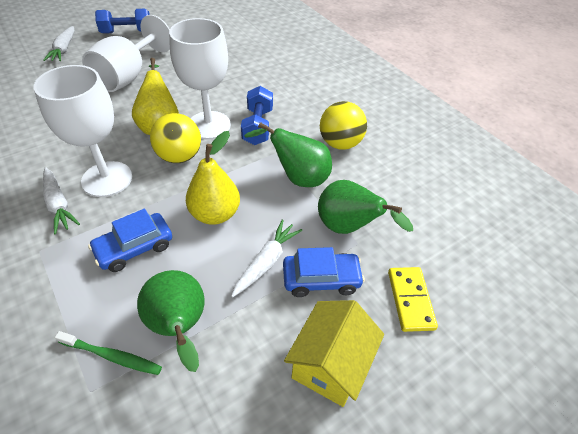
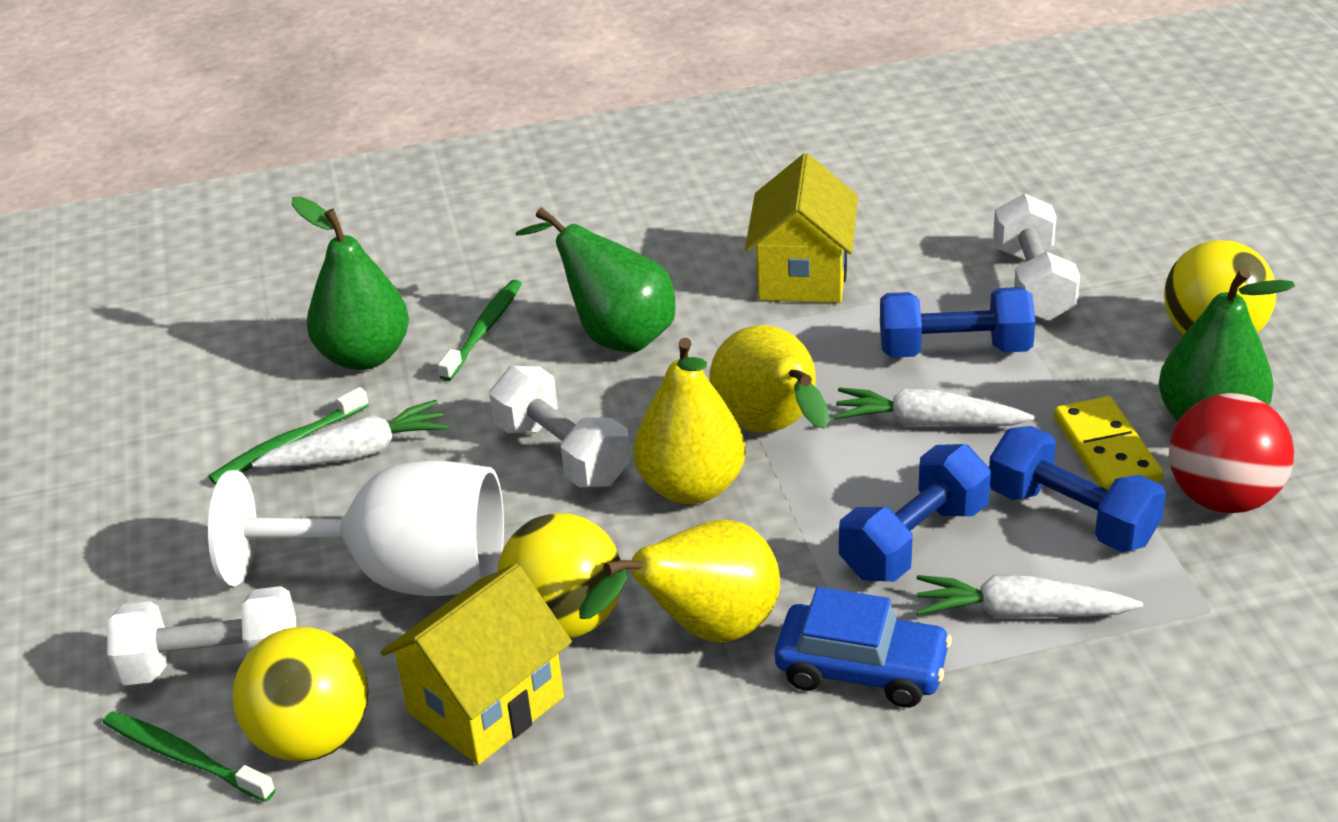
blue car: [88,209,172,272] [283,247,365,297] = 2 -> [775,587,952,708] = 1
blue dumbbell: [95,9,150,34] [241,86,273,145] = 2 -> [839,444,991,582] [880,287,1035,358] [989,426,1166,552] = 3
green toothbrush: [55,331,162,375] = 1 -> [103,711,275,802] [209,387,369,485] [438,280,522,381] = 3
red ball: none = 0 -> [1169,393,1294,513] = 1
white dumbbell: none = 0 -> [107,586,296,686] [489,366,631,488] [993,193,1080,321] = 3
white goblet: [33,65,132,197] [82,15,170,92] [169,18,231,140] = 3 -> [208,461,504,596] = 1
yellow ball: [150,113,201,163] [320,101,367,150] = 2 -> [232,627,369,762] [497,513,622,639] [1164,240,1276,335] = 3
yellow house: [284,300,384,407] = 1 -> [380,564,572,765] [745,153,858,303] = 2
yellow pear: [132,58,179,135] [186,131,240,225] = 2 -> [579,520,780,642] [633,338,746,504] [709,325,830,433] = 3

